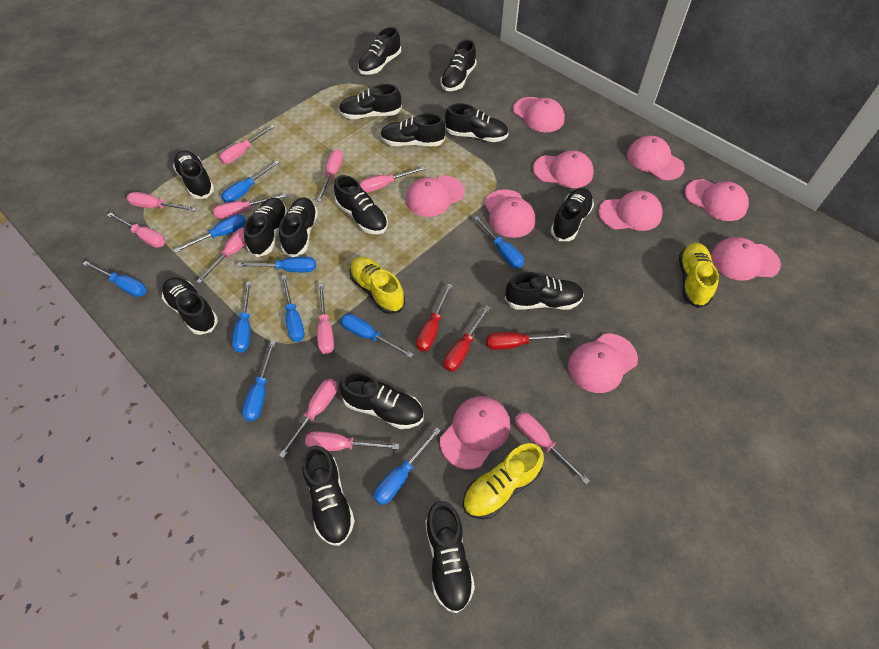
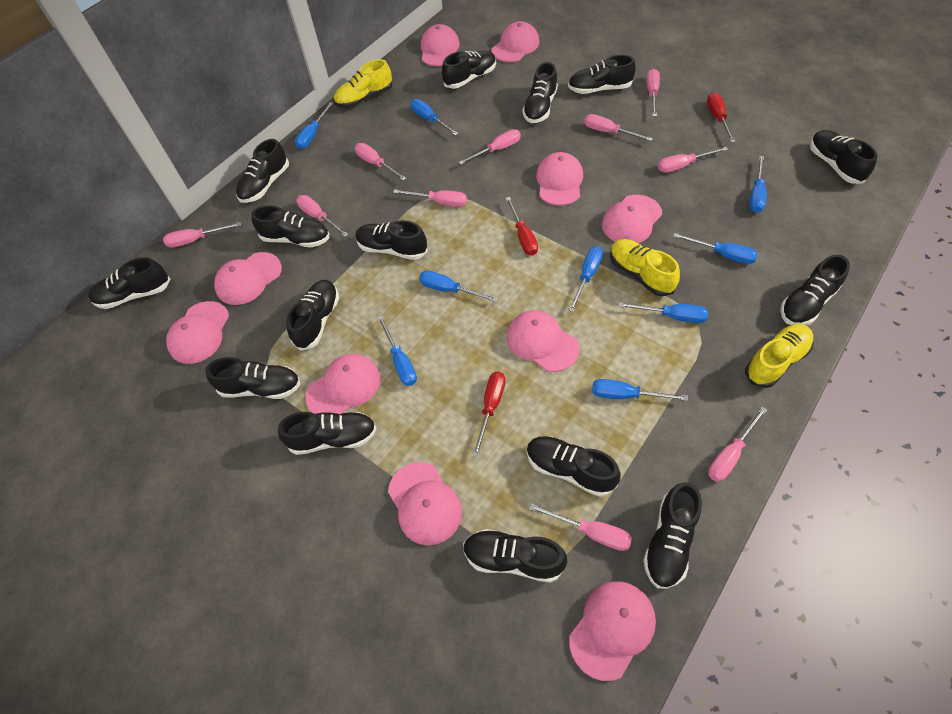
blue screwdriver: [83,261,147,297] [174,214,246,253] [221,161,279,203] [232,282,251,353] [237,257,316,272] [242,341,276,421] [281,275,305,342] [341,314,414,358] [373,427,441,505] [474,216,524,268] = 10 -> [295,102,333,149] [377,316,417,386] [410,99,458,136] [419,271,498,302] [568,246,603,312] [592,379,688,401] [618,302,709,323] [673,233,758,264] [749,156,767,213] = 9
pink screwdriver: [107,212,165,248] [127,192,196,212] [196,227,246,283] [213,194,287,219] [219,125,275,164] [279,379,338,458] [305,431,399,451] [317,150,343,202] [317,284,334,354] [359,167,426,193] [515,412,590,484] = 11 -> [163,222,241,248] [296,195,349,237] [355,143,407,181] [393,189,467,207] [459,129,521,165] [529,503,632,551] [584,114,653,141] [646,69,660,116] [658,147,728,173] [708,407,767,482] = 10

